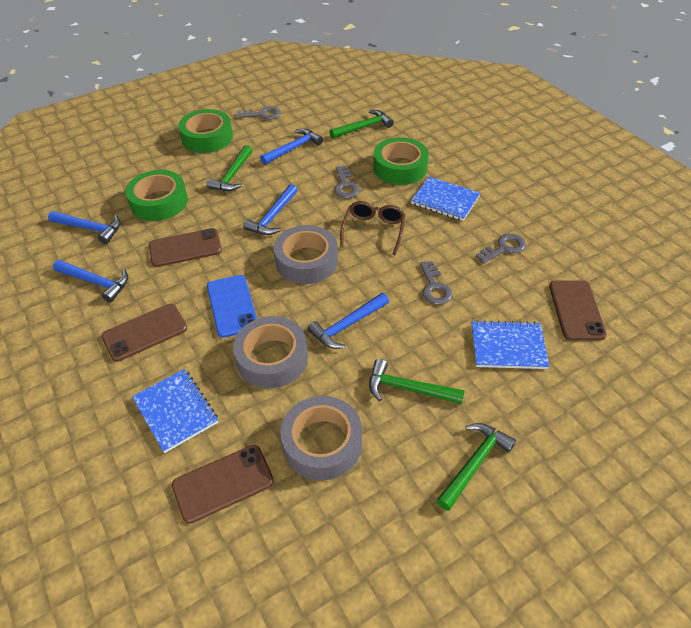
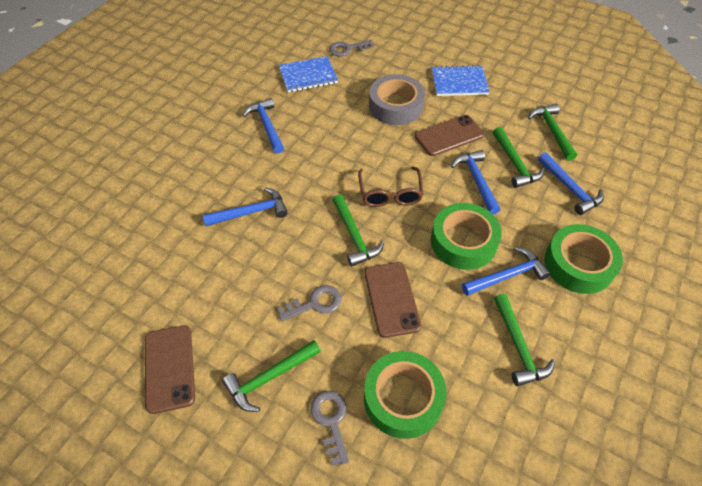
blue notebook: [132,369,218,453] [411,177,481,221] [471,320,550,369] = 3 -> [279,56,338,92] [432,65,490,96] = 2
blue phone: [207,275,257,338] = 1 -> none = 0
brown phone: [101,304,187,362] [149,228,222,267] [172,445,274,524] [549,280,607,341] = 4 -> [145,325,195,414] [364,262,421,338] [415,115,484,156] = 3
green hammer: [207,145,252,191] [330,110,394,139] [369,359,465,404] [436,423,516,511] = 4 -> [222,340,321,412] [332,194,384,267] [493,127,545,188] [494,294,555,386] [528,104,577,161] = 5
grey key: [236,106,281,120] [334,166,360,198] [420,261,452,305] [476,233,526,264] = 4 -> [278,285,342,321] [311,390,349,466] [329,40,374,56] = 3
grey tape: [233,316,308,388] [274,225,338,284] [280,396,362,481] = 3 -> [369,74,425,125] = 1

